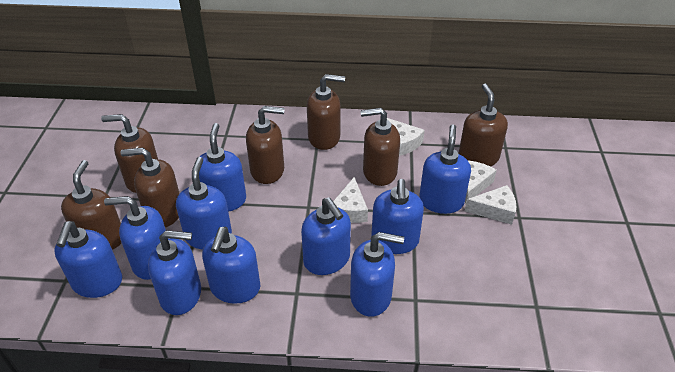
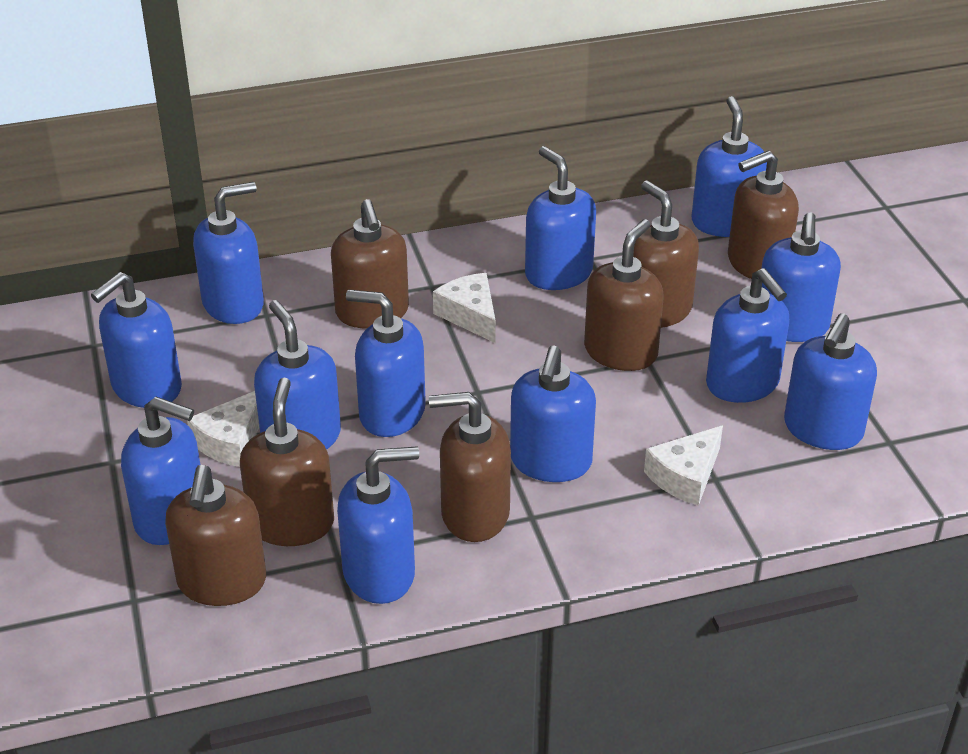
blue soap dispenser: [54,221,122,298] [104,196,166,280] [148,230,201,315] [176,157,232,249] [199,123,246,212] [202,227,260,304] [301,197,351,275] [350,232,404,317] [371,179,424,254] [419,124,471,214] = 10 -> [91,272,182,408] [121,397,200,545] [193,182,264,324] [254,300,341,450] [337,446,419,604] [346,290,426,437] [510,345,596,482] [525,146,596,290] [692,96,767,237] [706,268,789,403] [761,212,841,342] [784,313,877,450] = 12
white cheese: [333,177,368,223] [387,118,425,156] [465,160,497,205] [465,185,516,225] = 4 -> [187,391,259,467] [433,273,496,343] [644,425,723,506] = 3

